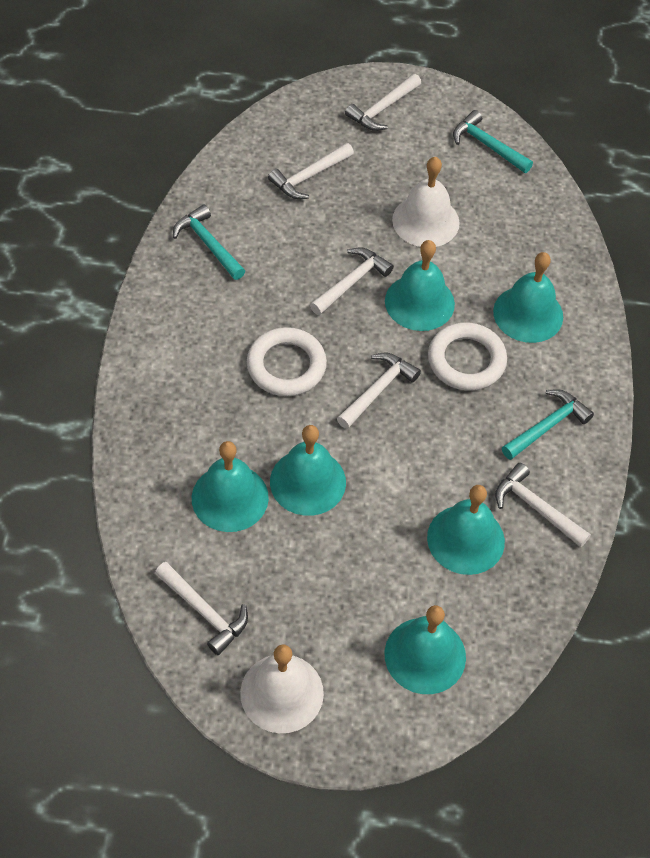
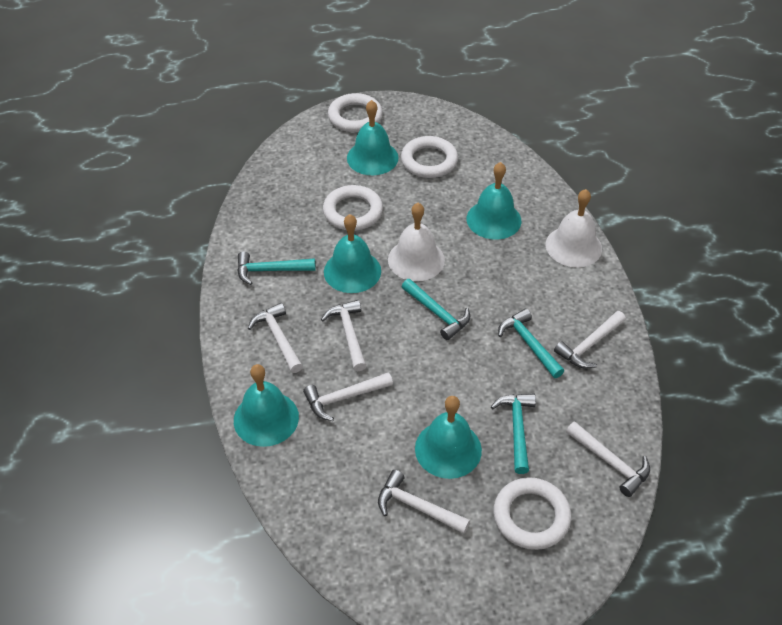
turquoise bell: [192,441,269,532] [270,425,346,516] [385,240,455,331] [385,605,466,694] [427,485,505,575] [493,252,563,343] = 6 -> [234,364,299,447] [324,214,381,293] [347,100,399,175] [415,396,482,479] [467,162,521,240] = 5
turquoise hammer: [173,204,245,280] [453,110,533,173] [502,389,594,460] = 3 -> [237,251,316,285] [402,279,470,340] [491,393,536,474] [498,308,564,378] = 4
white ring: [247,327,327,396] [428,322,507,391] = 2 -> [323,185,383,231] [328,93,382,132] [401,136,458,178] [493,477,571,550] = 4

